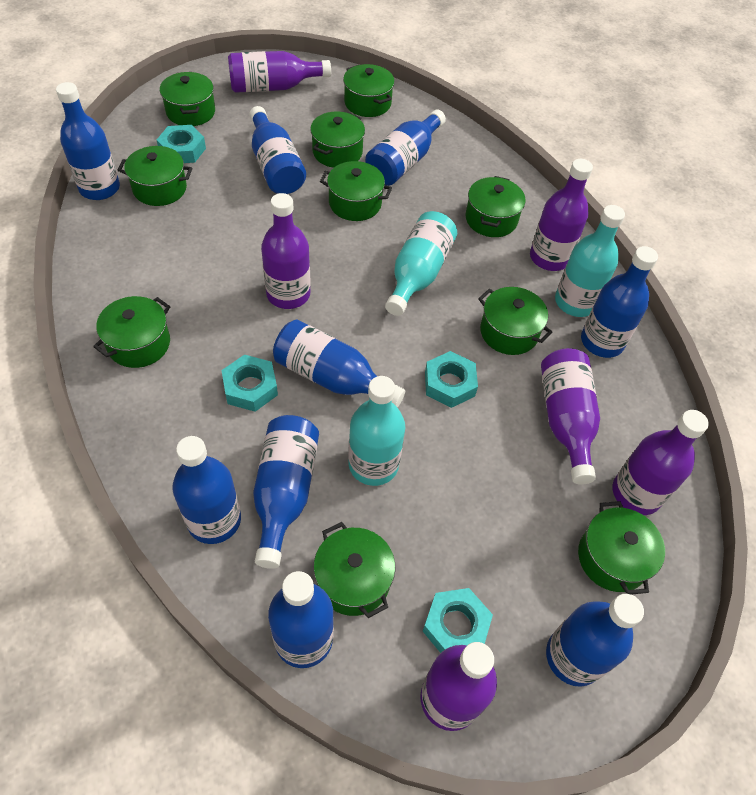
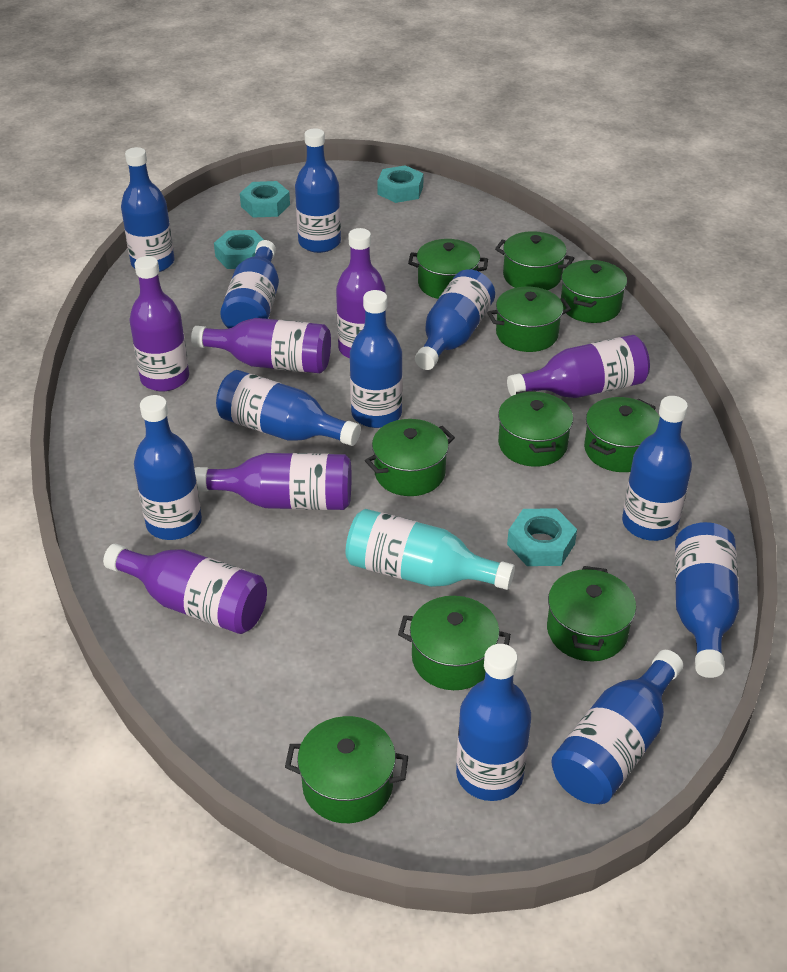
blue bottle: [56,82,120,200] [172,436,241,544] [249,106,306,194] [253,415,319,569] [268,571,334,668] [273,319,405,407] [365,109,446,186] [546,594,644,687] [581,246,658,358] = 9 -> [121,147,175,272] [134,395,202,540] [216,370,361,446] [220,240,279,329] [295,128,341,253] [350,290,403,428] [415,269,495,370] [456,644,531,801] [551,650,683,804] [622,396,692,541] [675,522,739,678] = 11
turquoise bottle: [348,376,405,486] [385,211,457,316] [555,205,625,317] = 3 -> [346,509,515,590] = 1

